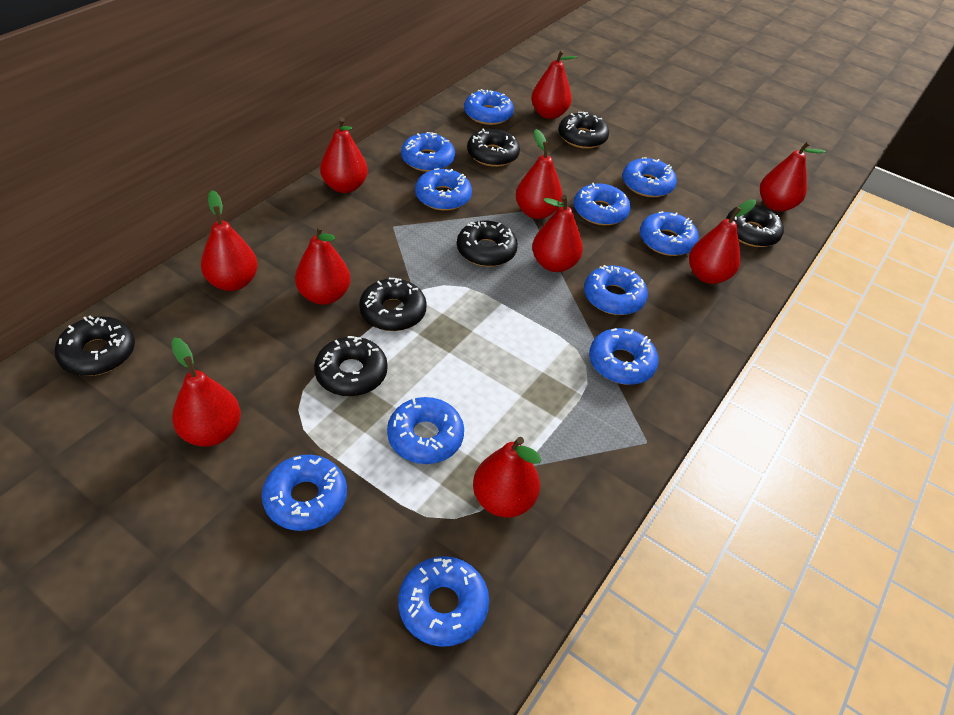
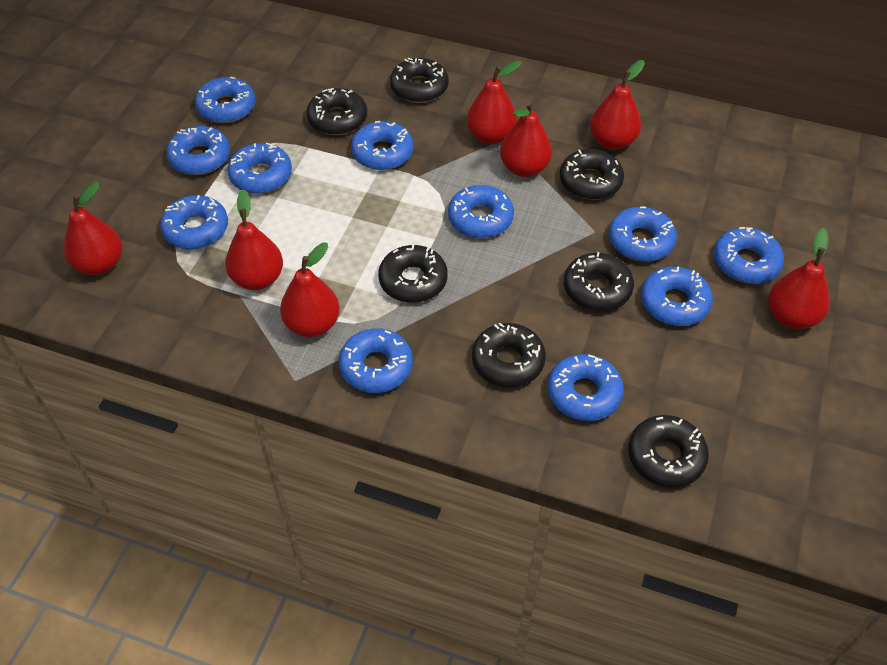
red pear: [171,337,241,447] [201,190,258,291] [295,225,351,305] [320,117,368,193] [473,437,542,517] [516,129,563,219] [531,50,577,119] [532,195,583,272] [689,199,756,284] [760,141,825,212] = 10 -> [64,182,122,275] [225,190,283,290] [280,243,340,337] [467,61,521,144] [500,101,552,177] [590,60,645,150] [768,228,830,329] = 7

